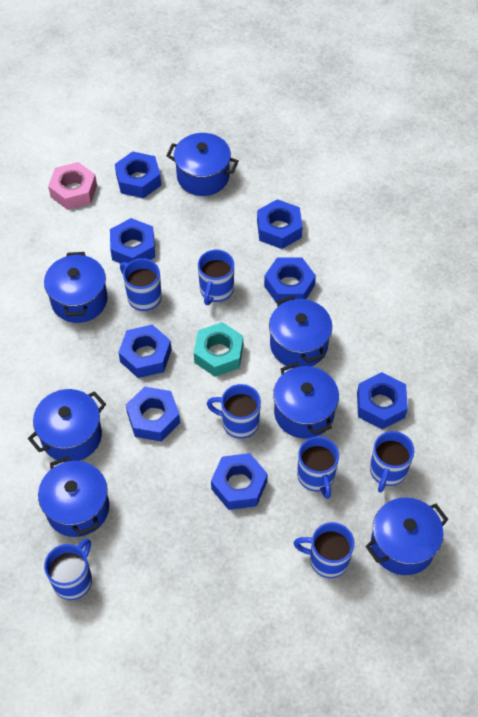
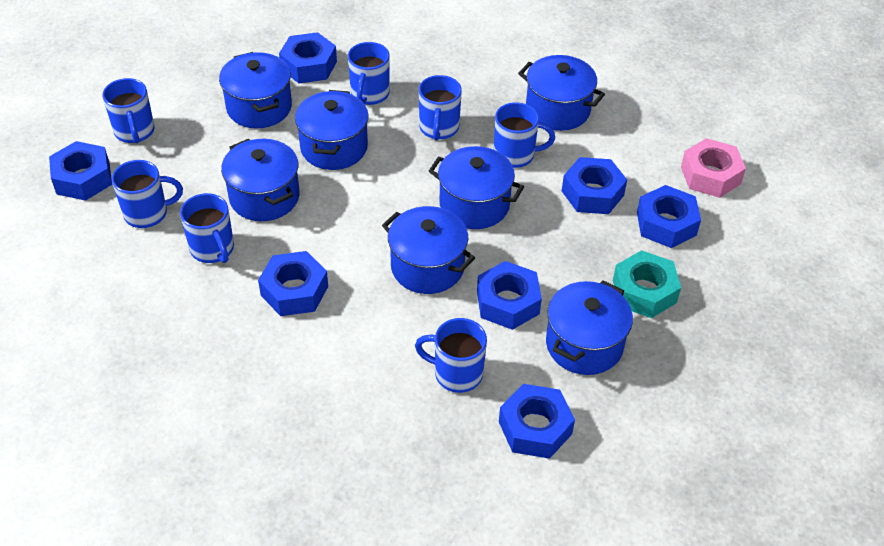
blue nut: [110,218,155,263] [115,151,161,198] [118,325,171,378] [126,387,180,442] [211,453,268,510] [257,199,303,249] [264,258,316,304] [357,372,408,429] = 8 -> [49,141,112,201] [258,251,328,316] [279,32,337,83] [477,261,542,330] [499,384,575,459] [562,157,627,214] [637,185,701,248] = 7

